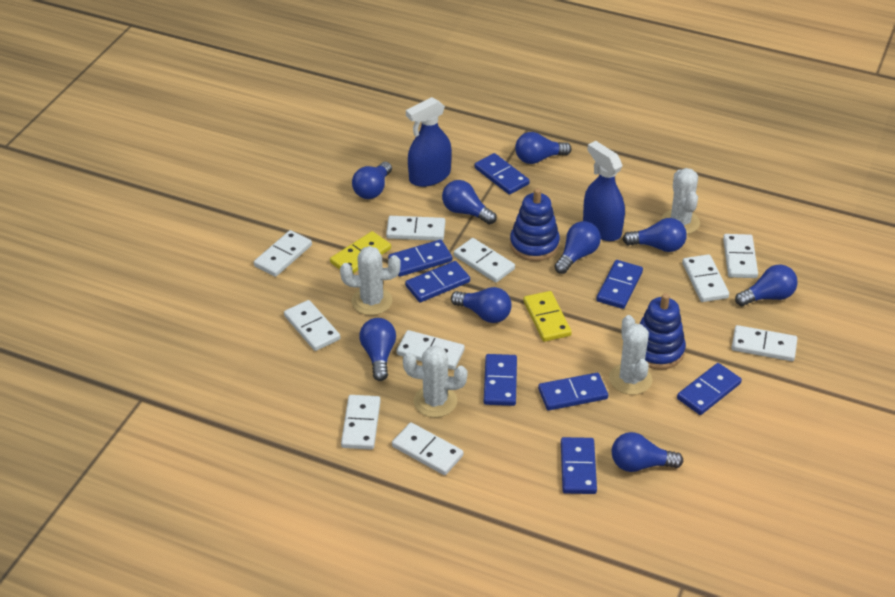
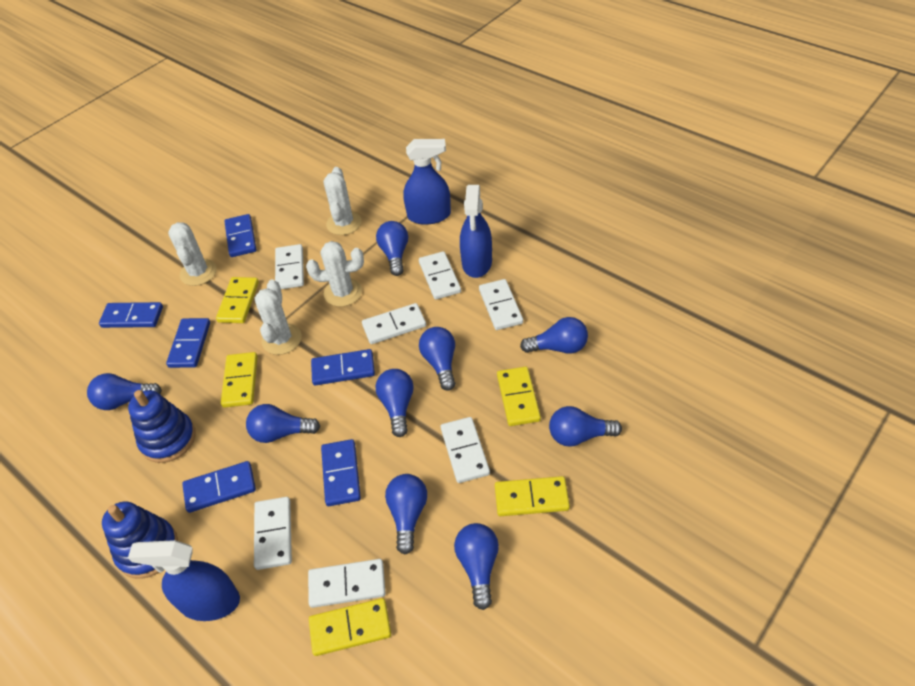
blue domino: [388,240,452,277] [405,261,470,302] [474,153,530,195] [484,354,517,406] [538,373,608,411] [561,437,597,494] [596,260,643,309] [677,363,742,415] = 8 -> [99,302,163,328] [166,318,210,368] [182,461,256,513] [224,214,256,257] [311,349,375,386] [321,439,361,506] = 6
blue spray bottle: [406,97,452,187] [583,141,625,241] = 2 -> [128,540,240,621] [403,139,451,225] [460,185,492,278] = 3
white domino: [254,230,312,277] [284,300,340,351] [341,395,381,450] [386,216,445,241] [392,422,464,475] [396,330,465,370] [454,238,515,282] [682,254,729,302] [723,234,758,278] [731,325,798,361] = 10 -> [254,497,292,570] [275,244,304,289] [308,559,386,608] [362,303,426,344] [419,251,461,300] [441,417,490,483] [479,279,523,330] = 7
yellow domino: [330,231,391,274] [523,291,572,342] = 2 -> [216,277,259,323] [221,352,258,408] [309,598,391,656] [495,476,570,516] [497,367,541,426] = 5

